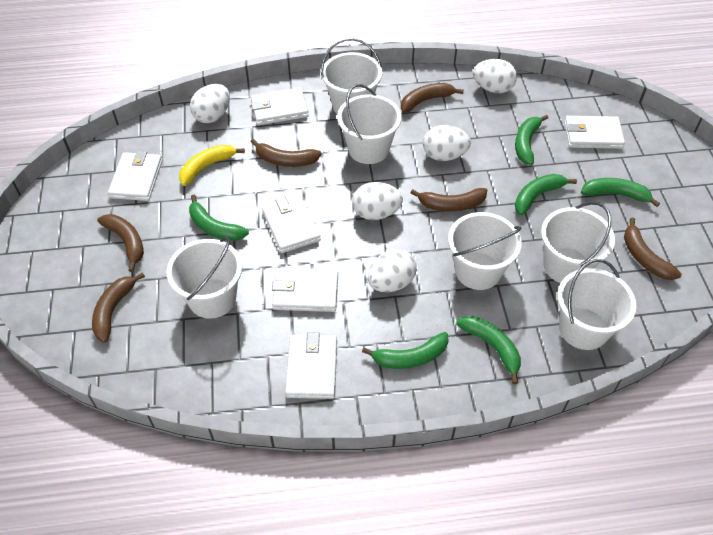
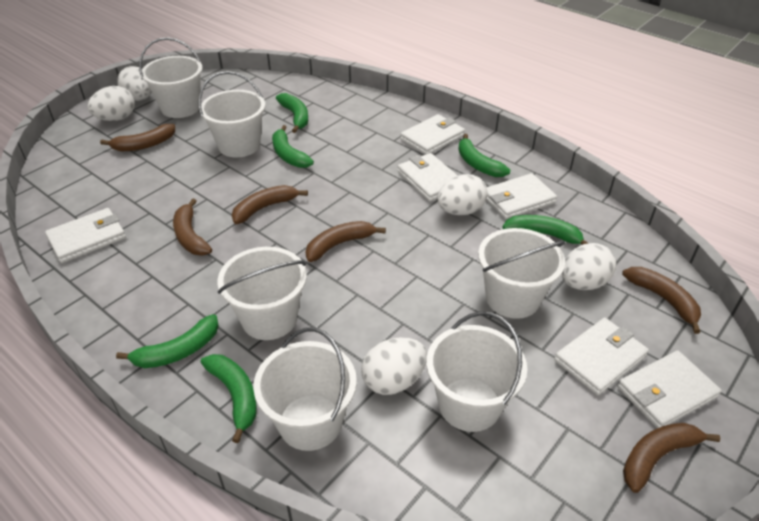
yellow banana: [179,145,245,186] = 1 -> none = 0

